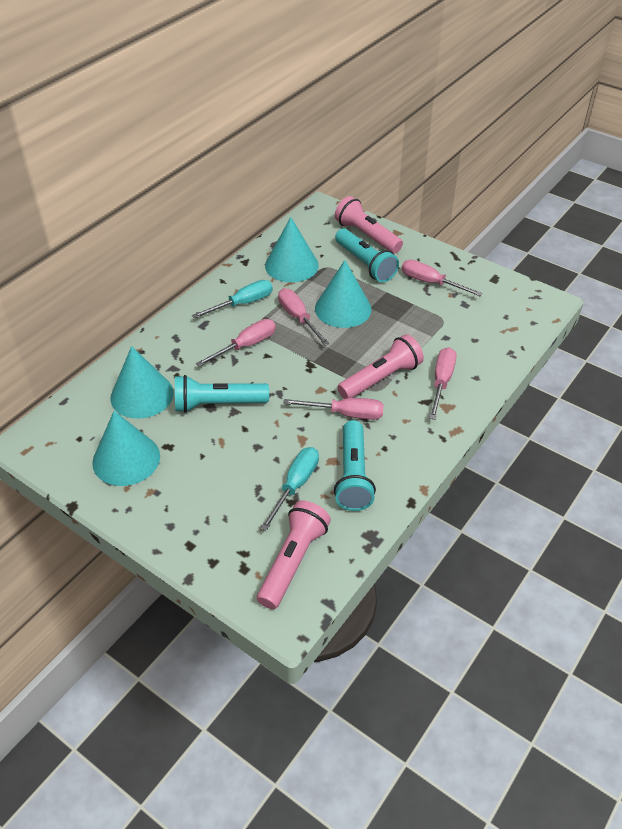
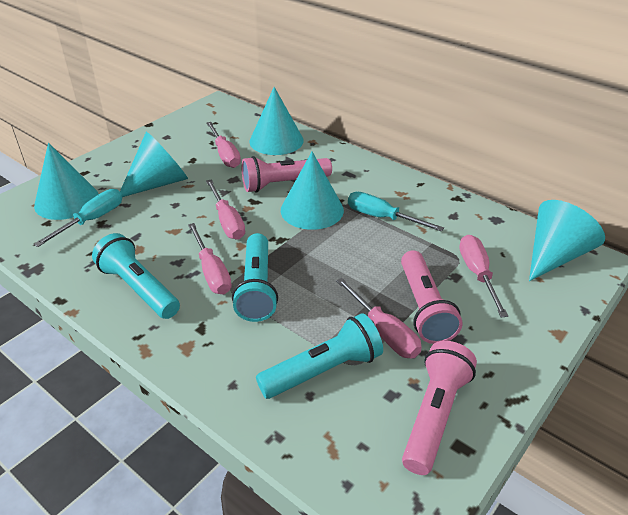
turquoise cone: [92,411,160,486] [110,346,174,419] [265,217,319,282] [315,260,371,328] = 4 -> [34,143,99,220] [120,132,188,197] [250,87,304,155] [281,152,344,230] [529,200,605,281] = 5

